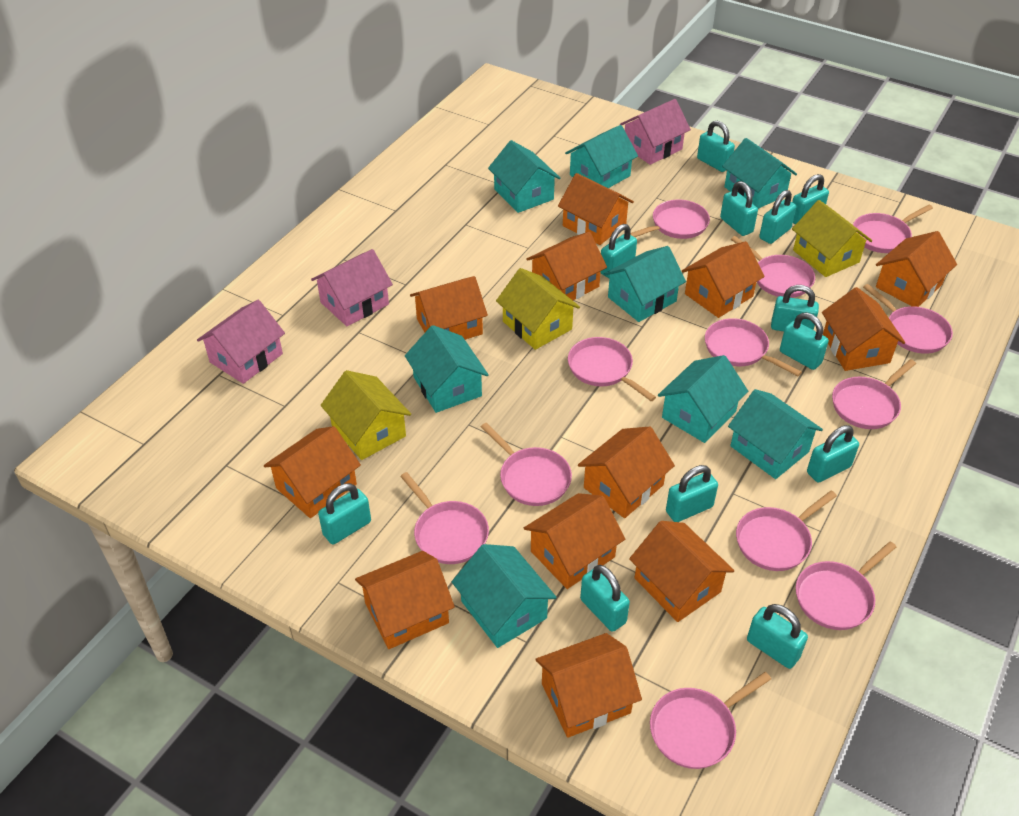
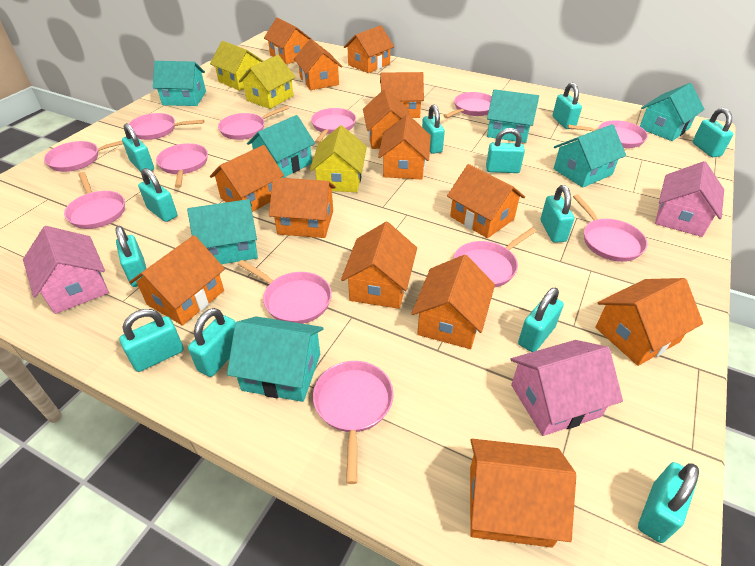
orange house: [264,426,361,518] [355,551,455,649] [410,276,488,340] [524,493,625,589] [526,232,607,300] [535,633,642,738] [558,173,634,245] [578,427,675,518] [629,521,734,622] [682,241,764,318] [822,287,905,371] [876,231,957,307] = 12 -> [129,235,225,326] [210,145,284,212] [264,18,311,64] [269,177,336,238] [294,39,342,90] [341,222,417,309] [344,25,394,73] [363,89,410,149] [378,115,431,180] [380,72,424,118] [411,254,495,349] [447,164,525,238] [470,439,576,548] [595,278,703,366] = 14
turquoise house: [405,325,489,413] [452,544,557,648] [488,140,561,213] [565,125,638,188] [604,246,686,322] [658,355,748,443] [722,138,797,209] [728,389,823,479] = 8 -> [153,61,206,106] [187,199,258,264] [227,316,324,402] [247,115,315,178] [487,89,539,143] [554,124,626,188] [640,83,704,141] = 7

